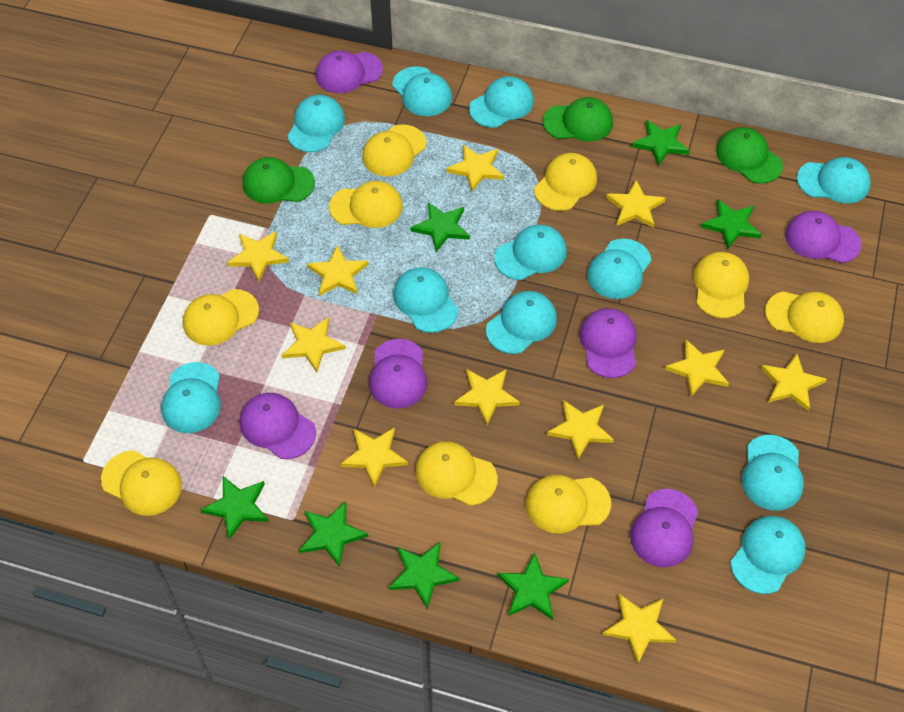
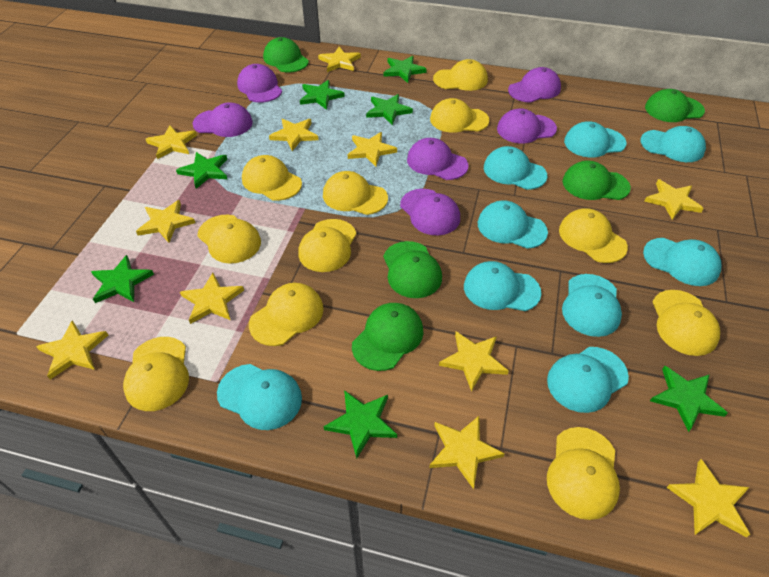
green cap: [243,157,315,204] [543,97,613,142] [716,127,783,183] = 3 -> [263,37,309,73] [352,303,424,371] [383,241,442,298] [563,161,631,200] [645,89,705,122] = 5
turquoise cap: [161,362,221,433] [288,95,345,152] [392,66,452,116] [393,267,459,333] [469,76,534,128] [486,291,557,354] [494,225,567,280] [587,239,651,299] [730,516,806,594] [741,435,804,511] [797,157,871,203] = 11 -> [217,364,302,430] [464,261,541,311] [478,200,548,249] [484,146,547,190] [547,347,629,413] [562,274,622,337] [564,121,626,158] [640,126,706,162] [643,238,721,286] = 9
yellow cap: [101,450,182,516] [183,289,259,346] [329,181,403,228] [362,125,426,177] [416,441,497,506] [526,475,611,533] [534,153,597,211] [693,252,749,318] [765,291,844,343] = 9 -> [123,337,189,411] [198,215,261,264] [242,155,302,201] [249,283,324,346] [298,219,356,272] [323,171,388,215] [430,98,489,133] [433,59,488,91] [547,427,620,520] [559,208,628,263] [653,290,720,356] = 11

